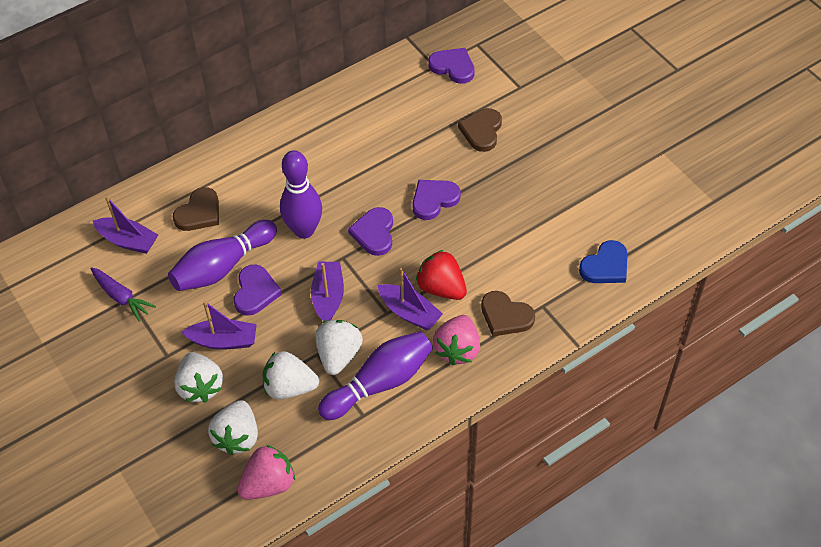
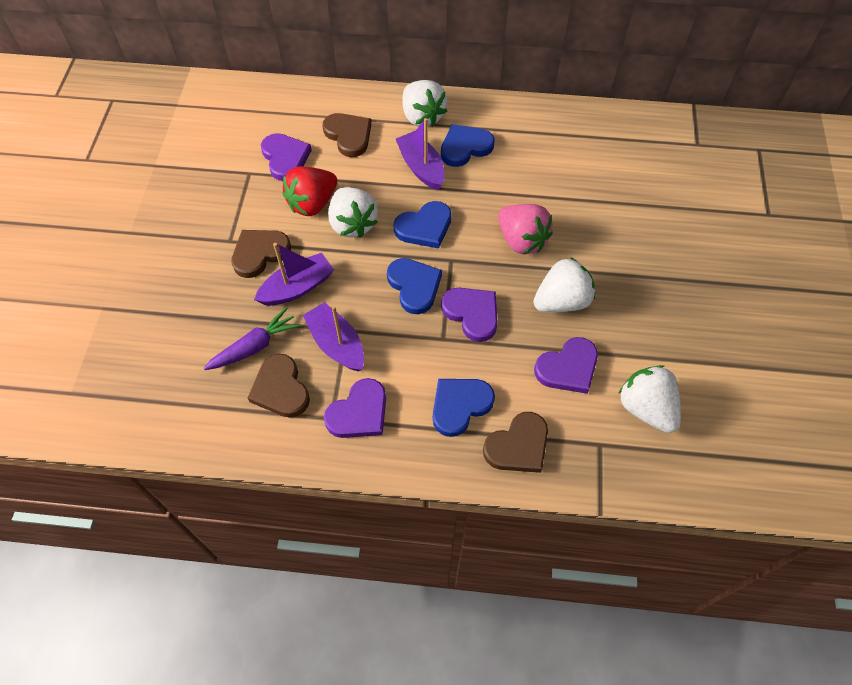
blue heart: [579,240,627,283] = 1 -> [387,258,442,314] [394,201,452,249] [433,379,495,437] [441,124,495,167] = 4
brown heart: [173,187,219,231] [458,108,502,152] [481,291,535,336] = 3 -> [231,230,291,278] [248,354,310,418] [323,113,371,157] [483,412,548,473] = 4
pink strawberry: [237,445,295,500] [433,315,480,365] = 2 -> [498,204,553,255] = 1
purple boat: [93,196,158,254] [182,301,257,350] [311,262,344,321] [378,268,443,330] = 4 -> [254,243,334,305] [303,302,364,372] [396,118,445,190] = 3
purple bowling pin: [168,220,277,291] [280,150,322,239] [318,331,433,420] = 3 -> none = 0

